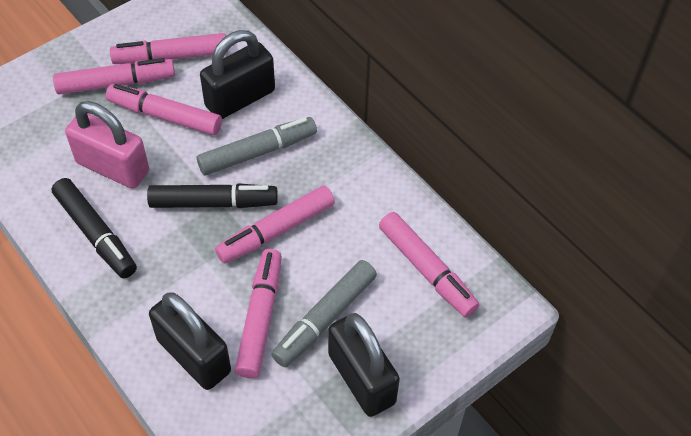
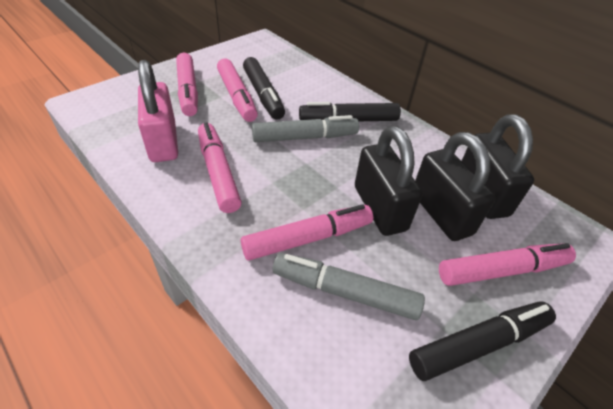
black marker: [52,178,137,278] [147,183,278,208] = 2 -> [243,57,285,120] [299,102,401,121] [409,301,556,381] = 3
pink marker: [53,58,175,95] [106,84,222,135] [110,33,228,64] [215,185,335,264] [235,249,282,378] [379,212,479,317] = 6 -> [176,52,198,116] [198,122,242,213] [217,59,258,122] [241,204,373,261] [439,243,576,286] = 5

